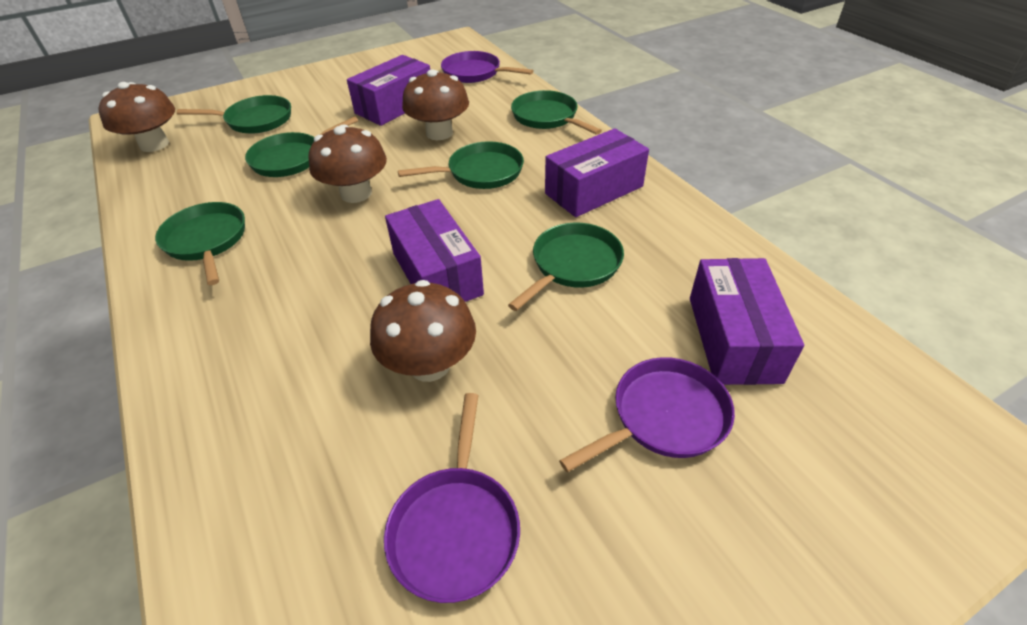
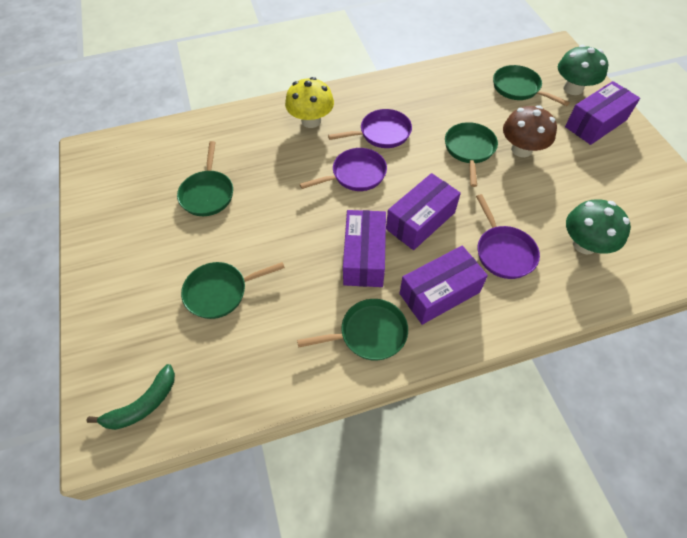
brown mushroom: [98,82,175,152] [308,125,387,203] [370,280,476,382] [402,69,469,140] = 4 -> [503,105,557,157] = 1
green banana: none = 0 -> [86,364,175,430] = 1
green mushroom: none = 0 -> [558,45,608,95] [566,199,631,255] = 2
green pan: [155,202,245,285] [177,95,291,134] [245,116,358,177] [398,141,524,189] [508,223,624,311] [511,90,602,135] = 6 -> [177,141,233,216] [181,262,285,319] [297,299,408,361] [445,122,498,187] [493,65,570,106] = 5
yellow mushroom: none = 0 -> [285,77,334,128] = 1

